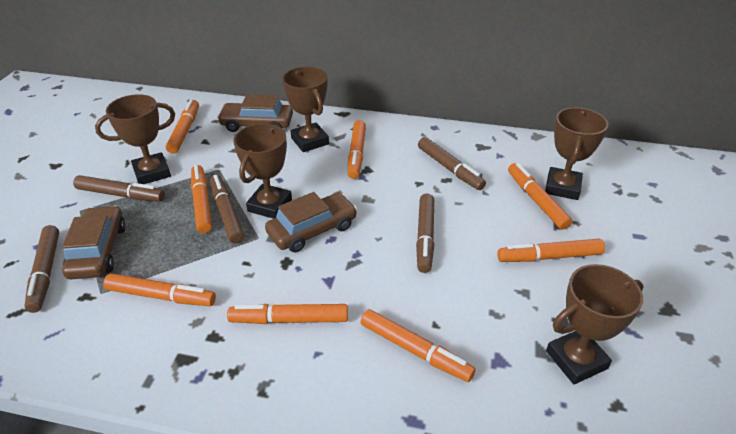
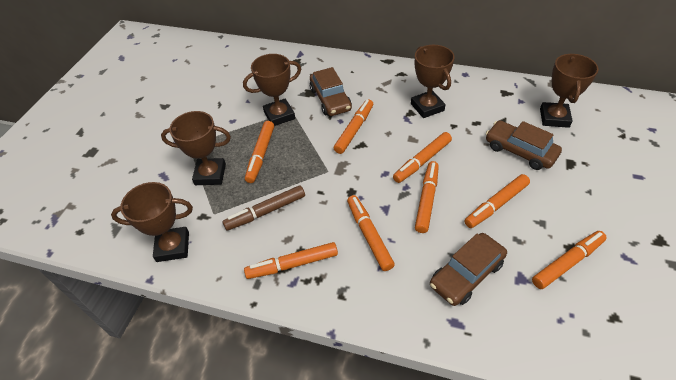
brown marker: [24,225,59,313] [73,175,165,202] [210,175,244,244] [416,193,434,273] [418,137,486,190] = 5 -> [222,185,305,231] = 1

